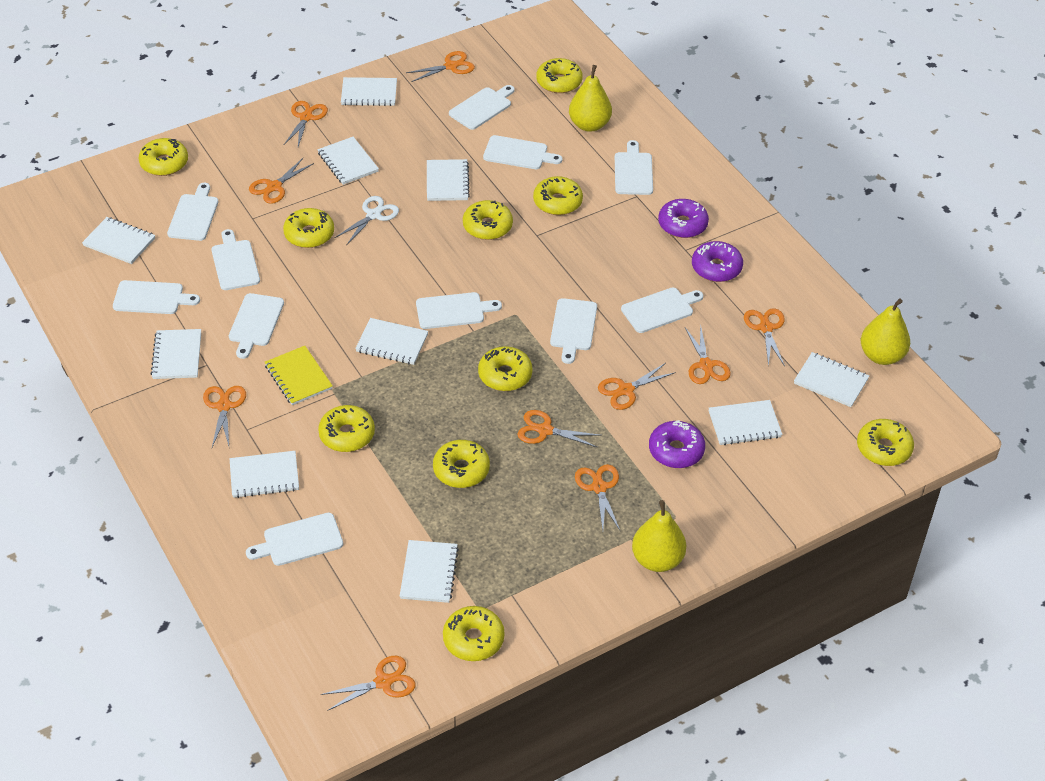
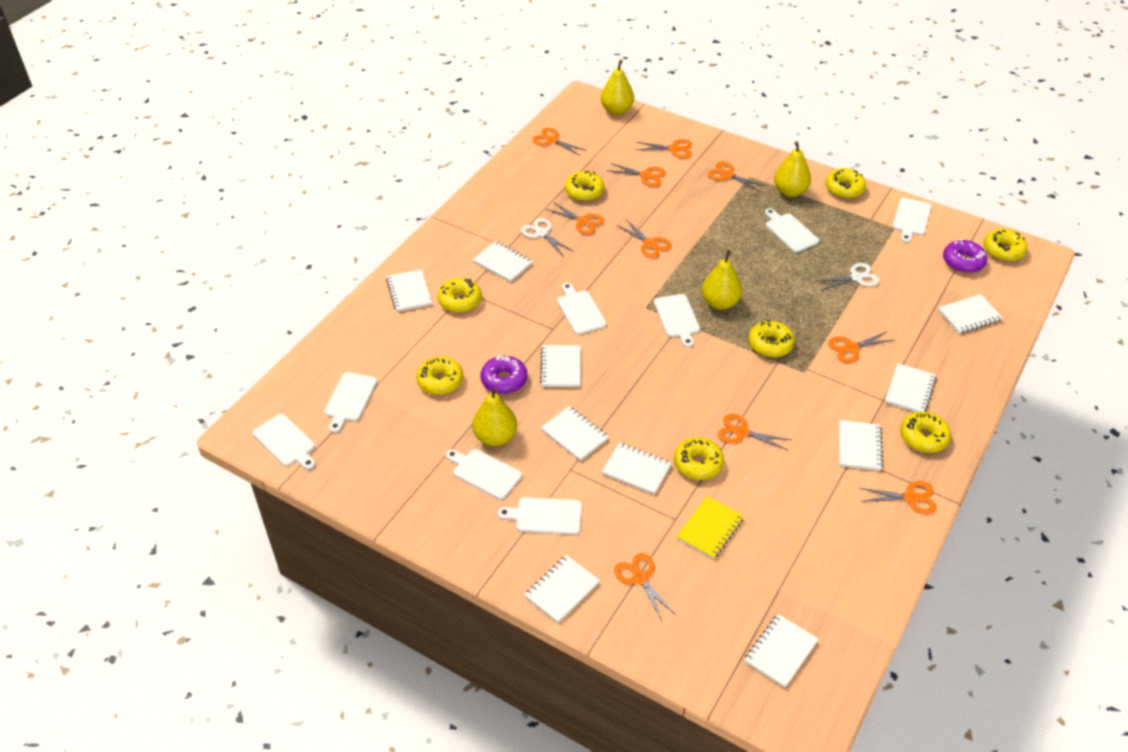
purple donut: [649,420,705,468] [658,199,709,238] [692,241,743,282] = 3 -> [481,355,527,394] [943,239,987,273] = 2
white cutting board: [113,280,200,314] [167,183,218,241] [211,229,260,290] [229,293,284,359] [246,513,343,566] [416,292,502,329] [449,85,515,130] [483,135,562,169] [550,298,597,364] [615,140,653,195] [621,287,703,333] = 11 -> [253,414,315,470] [324,372,377,433] [446,449,522,499] [498,497,582,534] [557,283,606,335] [654,294,700,347] [765,208,819,252] [892,198,931,243] = 8
white scissors: [335,196,399,244] = 1 -> [521,218,574,255] [816,263,879,291] = 2
yellow donut: [139,138,188,176] [283,208,334,248] [318,405,375,452] [433,440,490,488] [443,606,505,661] [463,200,513,240] [478,347,532,391] [533,176,583,215] [536,58,583,93] [857,419,914,466] = 10 -> [416,356,463,395] [437,278,482,313] [565,171,604,201] [674,437,724,480] [749,320,795,357] [826,168,866,198] [900,411,951,453] [983,229,1028,261] = 8
yellow pear: [569,65,612,132] [632,500,686,572] [861,298,910,365] = 3 -> [472,387,517,446] [601,60,634,115] [702,250,742,310] [774,141,811,197] = 4

